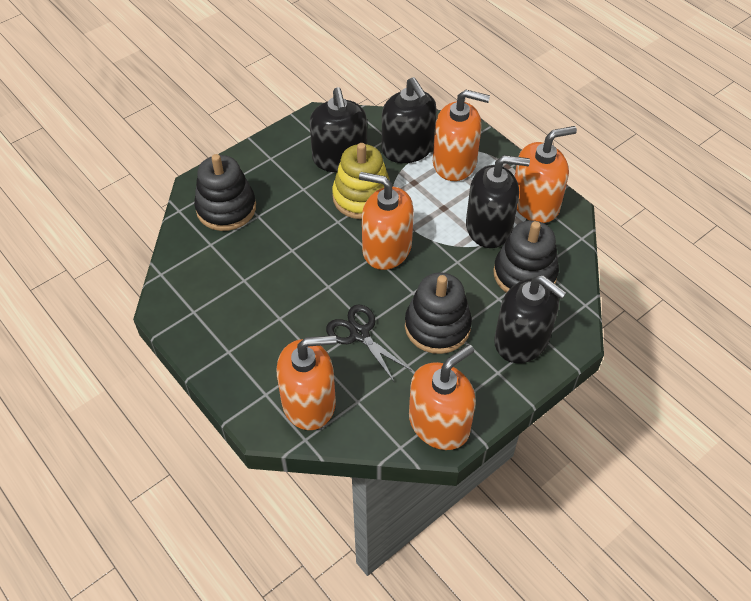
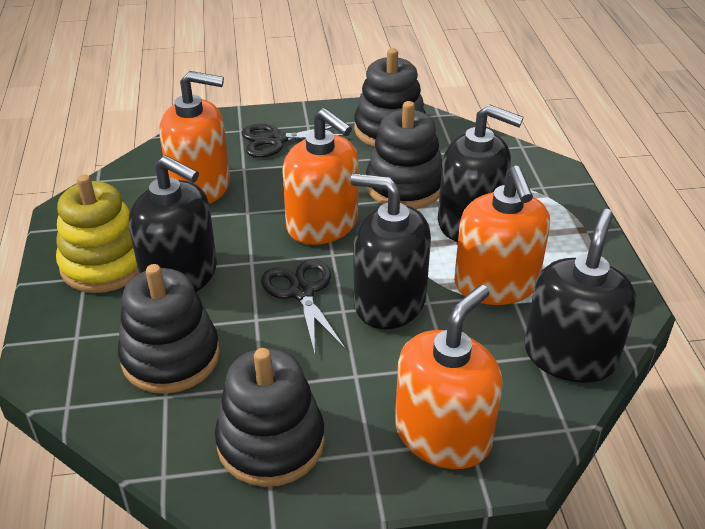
black scissors: [326,304,412,383] = 1 -> [241,124,349,158] [261,259,346,354] = 2
black stacking toy: [194,154,256,231] [405,272,472,354] [493,220,559,293] = 3 -> [118,264,220,394] [215,348,325,487] [354,48,426,147] [366,101,442,209] = 4
orange soap dispenser: [276,335,337,430] [359,172,414,270] [409,344,476,450] [433,90,490,181] [514,126,577,223] = 5 -> [159,71,230,204] [282,108,359,245] [395,285,503,469] [454,166,550,305] = 4

